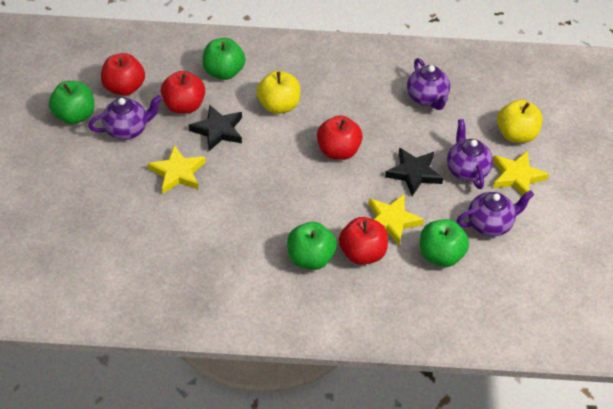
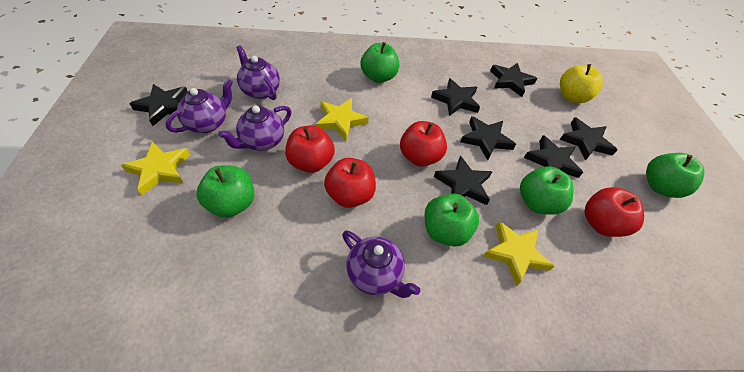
black star: [189,105,242,151] [385,148,443,196] = 2 -> [129,84,188,126] [431,78,480,116] [434,155,492,205] [460,116,516,160] [490,63,537,97] [524,135,583,178] [559,117,617,161] = 7
green apple: [49,81,95,124] [202,38,245,80] [287,222,337,270] [420,219,469,267] = 4 -> [196,165,254,218] [361,42,399,83] [425,193,479,247] [520,166,574,215] [646,153,704,198] = 5
yellow apple: [256,71,300,114] [497,99,543,143] = 2 -> [560,64,603,103] = 1

